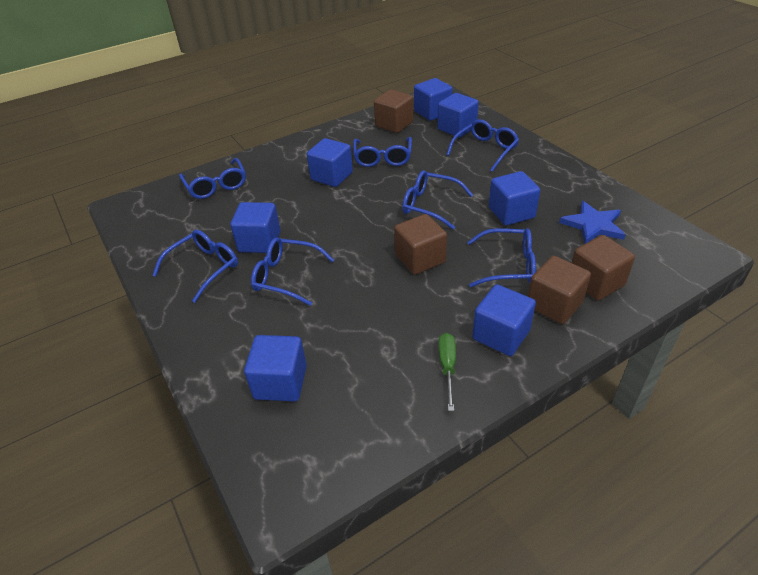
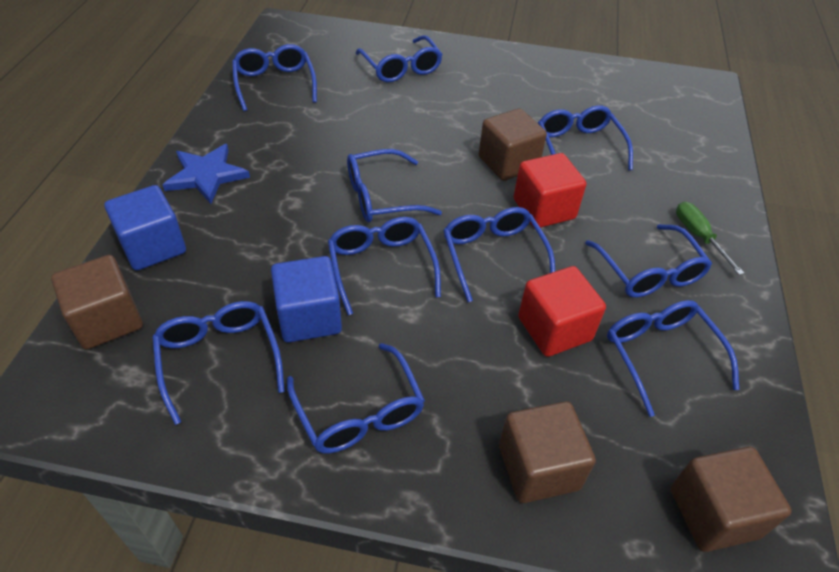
blue cube: [230,202,281,253] [244,335,307,401] [307,138,353,187] [414,78,453,121] [437,93,479,137] [472,284,536,356] [489,171,540,225] = 7 -> [104,185,186,271] [271,256,342,342] = 2
blue glasses: [152,230,238,303] [179,158,246,199] [251,237,334,306] [353,137,412,167] [402,170,473,229] [446,119,519,172] [467,228,536,287] = 7 -> [152,301,285,425] [232,44,317,111] [287,343,425,454] [328,217,441,315] [347,149,442,222] [356,35,443,82] [443,207,555,302] [538,105,633,171] [585,224,712,298] [607,300,739,417] = 10
red cube: none = 0 -> [514,153,587,228] [518,266,606,357] = 2

